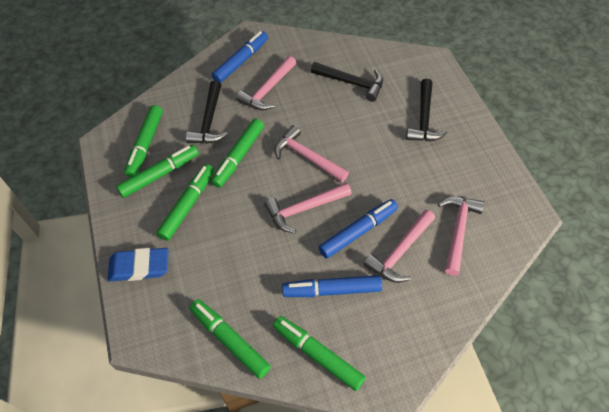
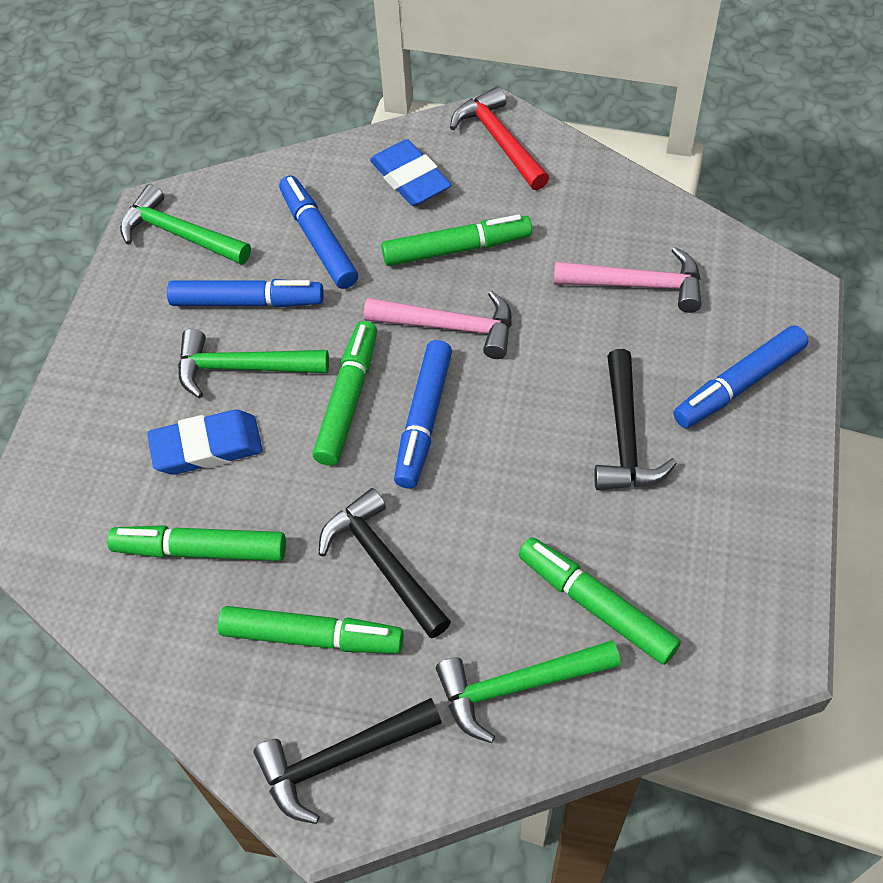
blue eraser: [107,248,168,282] = 1 -> [147,410,263,475] [370,139,452,206] = 2
blue marker: [212,31,268,83] [282,275,382,297] [318,199,398,258] = 3 -> [167,279,324,307] [279,175,358,289] [394,340,452,489] [673,325,808,428] = 4
green hammer: none = 0 -> [120,184,251,265] [178,329,329,398] [436,640,621,743] = 3
green marker: [116,145,199,198] [124,105,163,177] [156,164,214,241] [189,299,271,379] [211,119,264,188] [273,316,365,391] = 6 -> [107,525,286,561] [218,606,404,654] [313,321,377,466] [381,214,532,266] [518,537,681,665] = 5
pink hammer: [236,56,296,110] [264,183,352,233] [274,125,349,182] [363,210,435,283] [438,197,484,276] = 5 -> [364,291,511,359] [554,247,702,313] = 2
red hammer: none = 0 -> [450,87,549,190] = 1

